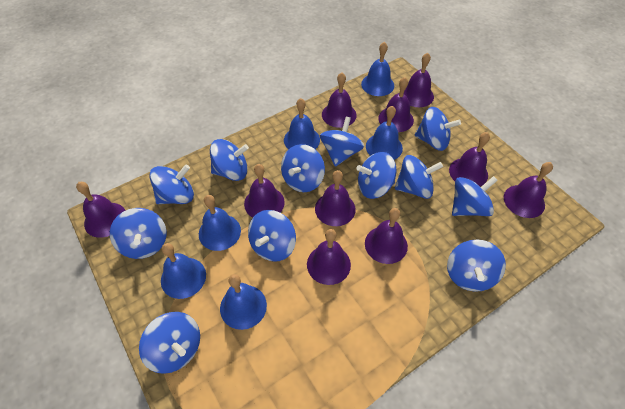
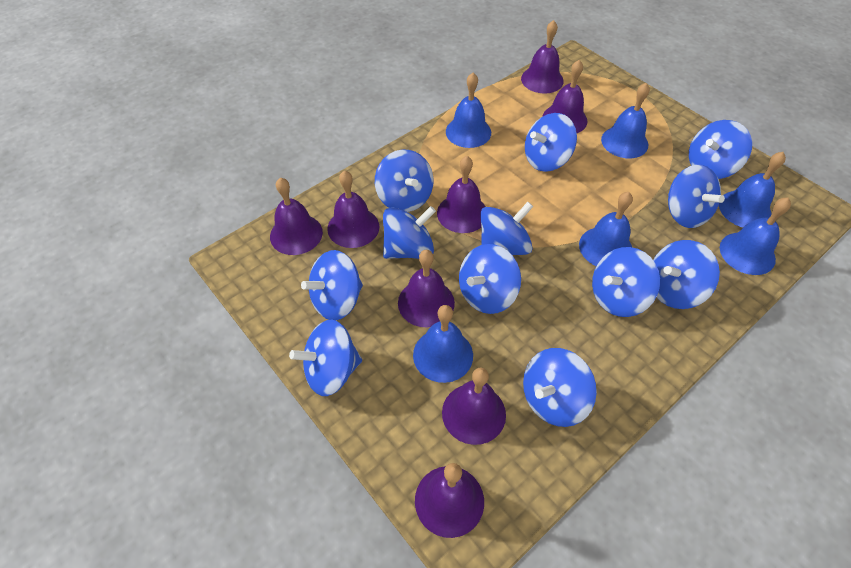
purple bell: [76,182,126,238] [244,164,285,217] [307,229,351,285] [315,170,356,226] [322,73,357,128] [365,208,408,264] [378,77,414,132] [404,53,434,107] [449,132,490,187] [504,162,553,218] = 10 -> [270,178,323,255] [327,171,379,248] [398,250,455,327] [415,463,484,538] [437,156,486,233] [442,368,506,445] [521,20,564,94] [542,60,588,133] = 8

